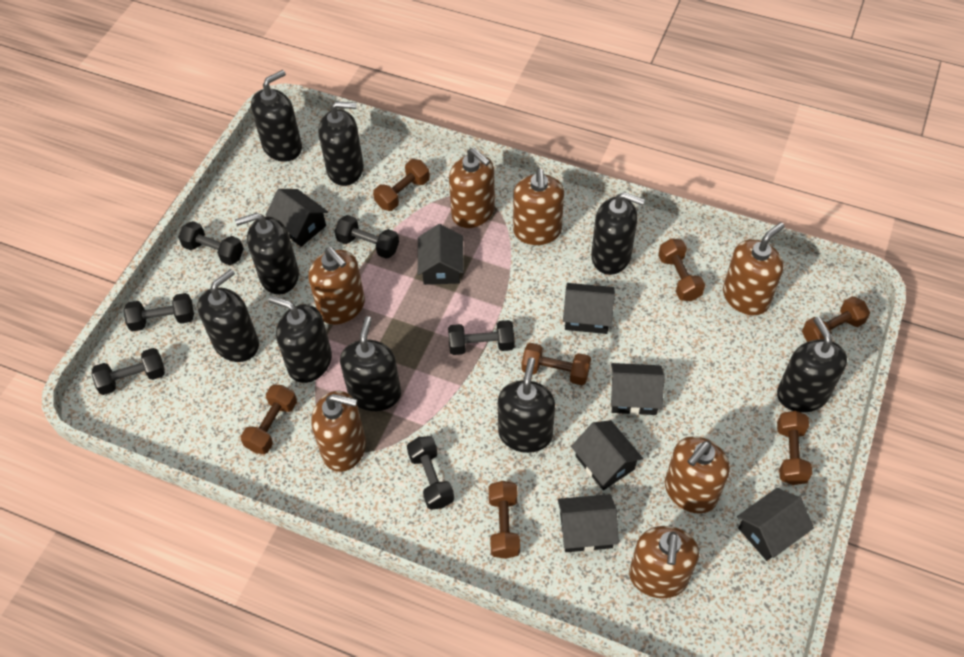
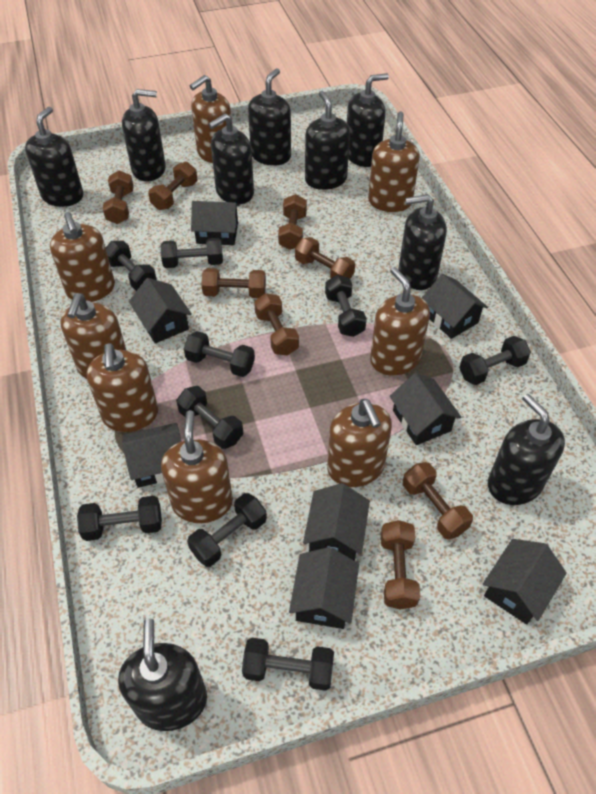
black dumbbell: [91,348,165,395] [123,293,194,331] [178,221,244,265] [335,215,399,259] [407,436,454,510] [448,320,515,355] = 6 -> [77,496,162,541] [106,241,157,291] [160,238,223,268] [176,386,243,449] [184,331,255,377] [187,493,267,567] [242,637,334,691] [325,275,367,337] [459,336,531,385] = 9
black house: [265,189,328,247] [418,224,464,285] [558,494,619,552] [563,283,615,334] [571,420,643,491] [611,363,665,415] [737,488,814,561] = 7 -> [122,423,181,488] [129,278,192,344] [191,201,240,245] [289,547,359,629] [303,483,370,561] [390,373,462,445] [422,274,488,339] [483,539,567,625] = 8
brown dumbbell: [240,385,297,454] [373,159,430,211] [488,481,520,559] [521,343,591,385] [658,238,705,301] [777,411,812,485] [802,296,870,342] = 7 -> [102,170,134,224] [148,162,197,210] [201,268,266,298] [254,293,299,355] [278,194,307,250] [295,237,355,279] [381,520,420,610] [403,462,473,540] = 8
brown soap dispenser: [308,247,365,325] [311,391,366,472] [449,148,495,228] [513,168,564,245] [629,526,699,598] [665,436,730,513] [723,222,785,315] = 7 -> [50,212,115,302] [60,293,126,379] [87,343,158,432] [161,410,233,523] [190,75,231,163] [327,399,392,487] [368,111,420,212] [370,267,430,376] = 8

